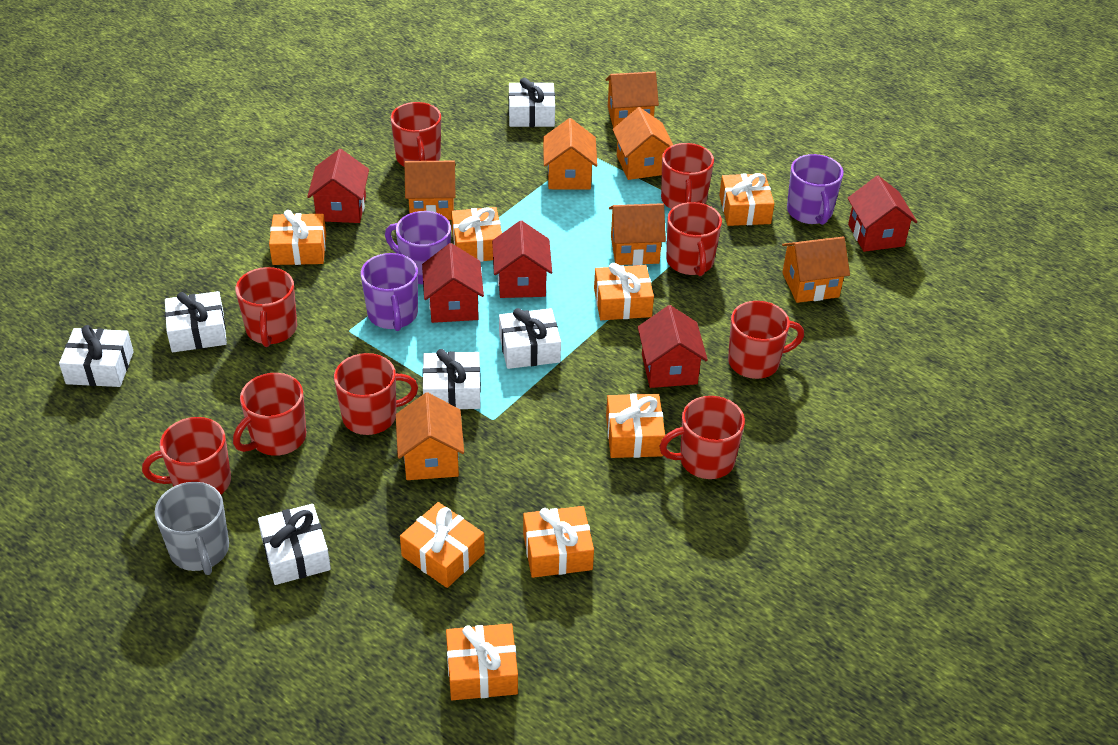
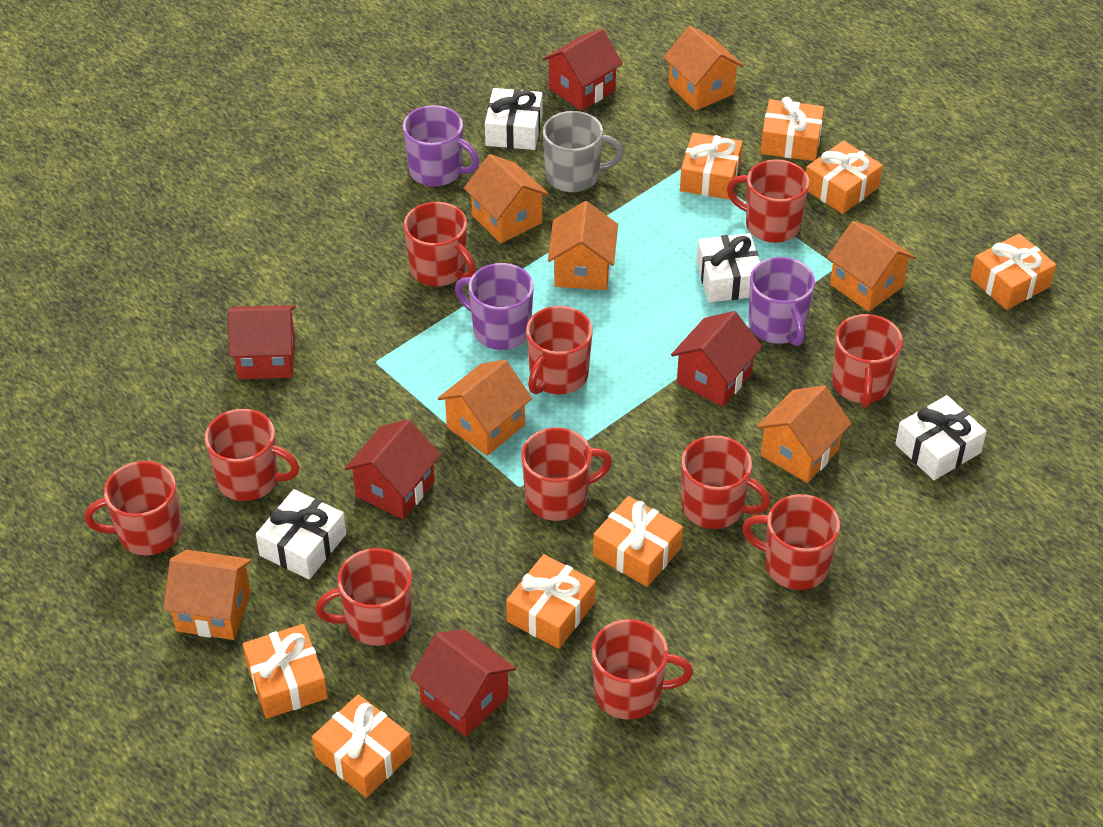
red mug: [142,417,231,494] [233,373,306,456] [235,267,297,347] [334,353,418,435] [391,102,441,167] [659,396,745,479] [661,143,714,209] [666,202,722,276] [728,301,804,379] = 9 -> [84,461,182,555] [205,409,299,501] [315,548,412,646] [404,202,476,286] [521,428,612,521] [526,306,593,395] [592,619,693,720] [681,435,771,529] [727,159,809,243] [742,494,840,590] [832,314,903,408] = 11
white gift: [59,325,134,387] [165,291,227,352] [258,504,331,585] [422,349,481,409] [499,308,561,369] [508,78,555,127] = 6 -> [256,489,346,579] [485,88,543,150] [696,233,760,302] [895,395,987,480] = 4

